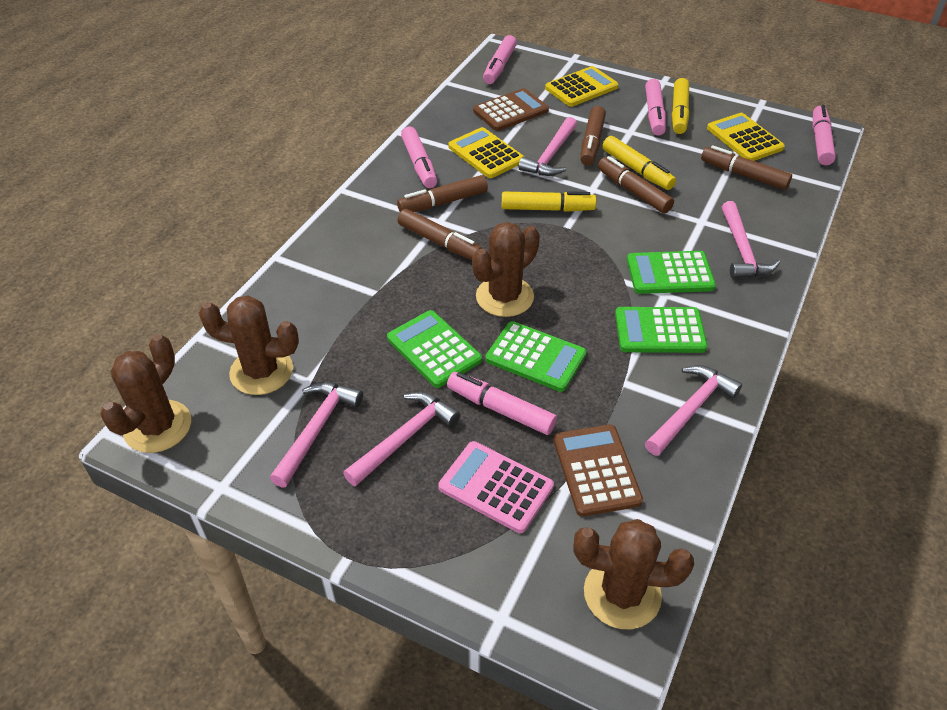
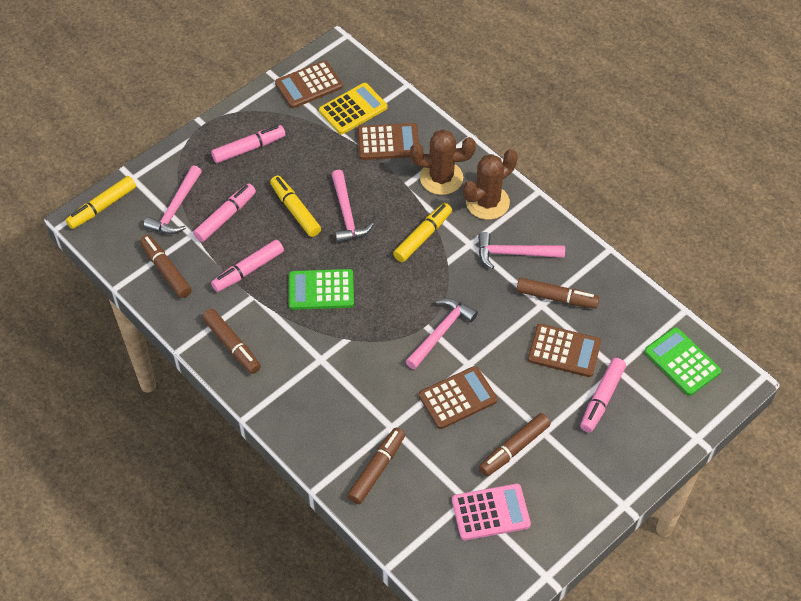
brown cactus: [100,334,191,453] [199,295,299,395] [472,222,540,317] [573,519,694,629] = 4 -> [410,129,476,195] [463,149,518,220] = 2
brown calculator: [473,88,549,131] [553,424,643,517] = 2 -> [275,60,343,108] [358,123,419,160] [419,366,498,429] [528,324,601,377] = 4
green calculator: [387,310,482,388] [485,321,587,392] [615,307,708,353] [627,251,716,294] = 4 -> [289,269,354,310] [644,327,721,396] = 2
pink hammer: [270,382,363,488] [343,392,460,486] [518,117,577,176] [645,365,742,456] [722,201,780,279] = 5 -> [144,165,202,234] [331,170,374,243] [406,298,478,369] [478,232,565,269] = 4
pink marker: [401,127,437,188] [447,372,557,435] [483,35,517,84] [645,79,666,135] [813,105,836,165] = 5 -> [193,183,256,242] [211,125,285,163] [211,239,284,292] [580,358,626,432] = 4
yellow calculator: [448,127,525,178] [545,66,618,107] [707,113,785,161] = 3 -> [319,83,387,134] = 1

